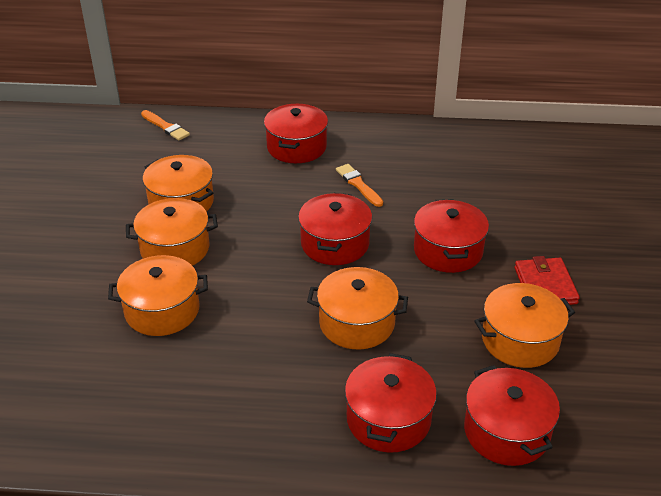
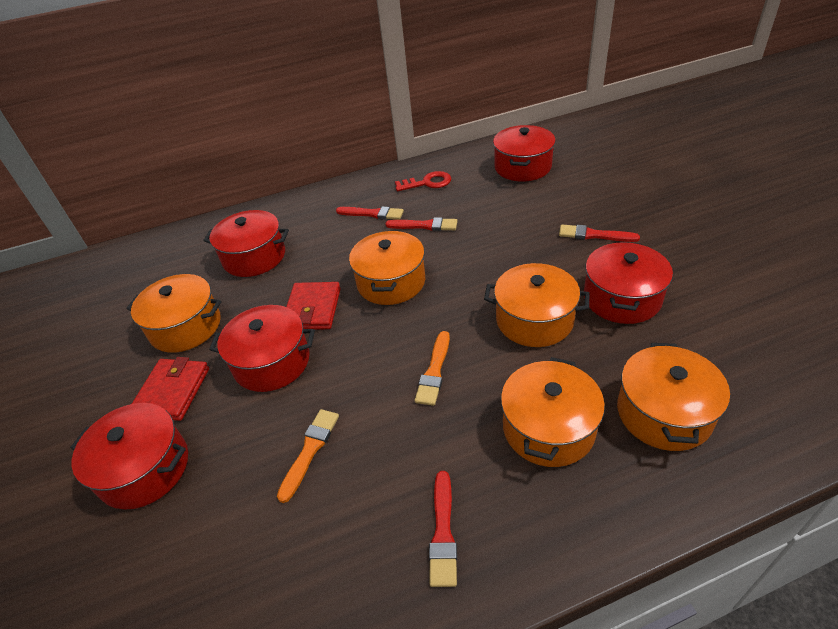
red brush: none = 0 -> [336,206,404,220] [385,217,458,231] [429,471,457,587] [559,224,640,242] = 4
red key: none = 0 -> [395,171,451,192] = 1
red wallet: [515,256,580,305] = 1 -> [132,357,209,421] [286,282,341,330] = 2

